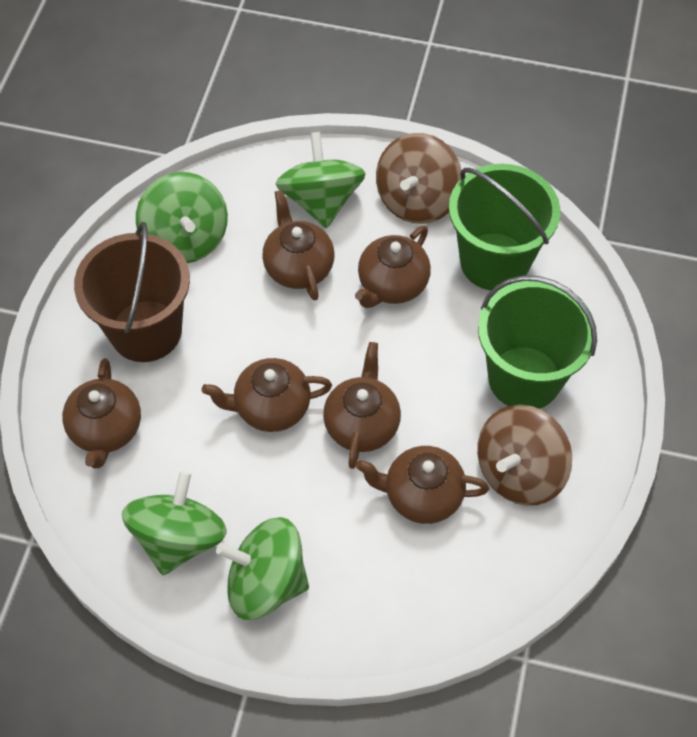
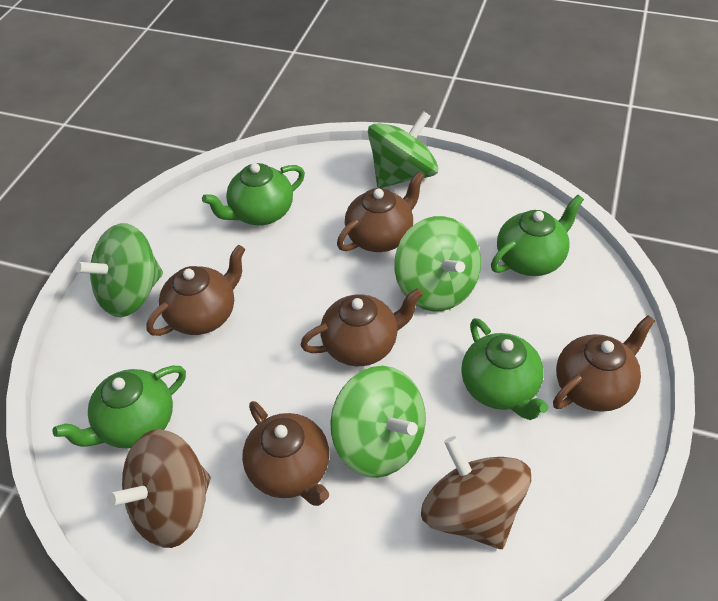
brown bucket: [74,222,190,362] = 1 -> none = 0
brown teapot: [62,358,141,468] [202,358,332,432] [262,190,334,300] [323,342,401,469] [355,226,431,308] [356,446,489,524] = 6 -> [147,245,245,336] [242,401,329,506] [300,288,423,366] [337,171,425,252] [553,315,655,412] = 5
green bucket: [449,164,560,290] [478,275,597,409] = 2 -> none = 0
green teapot: none = 0 -> [52,366,186,448] [202,163,305,225] [461,318,548,420] [491,195,584,276] = 4

